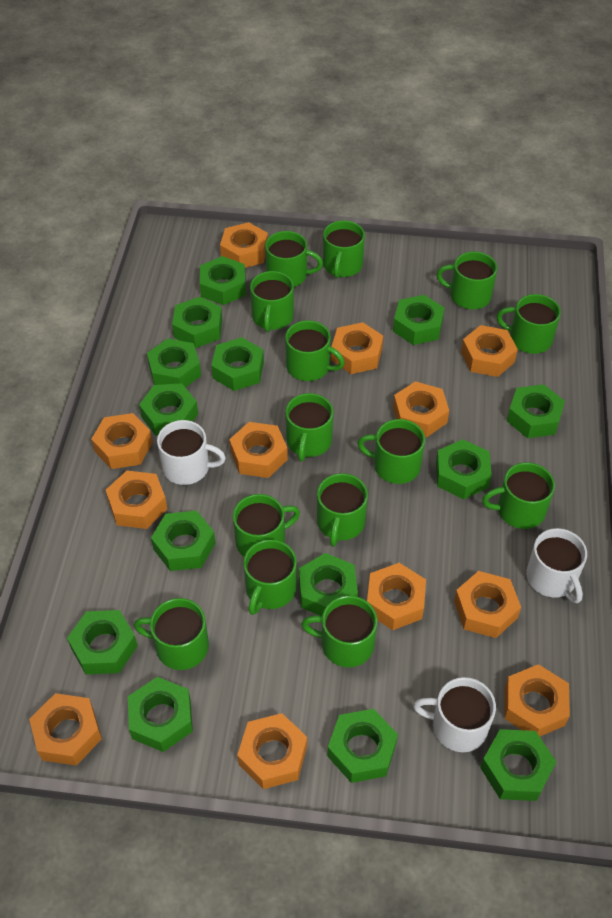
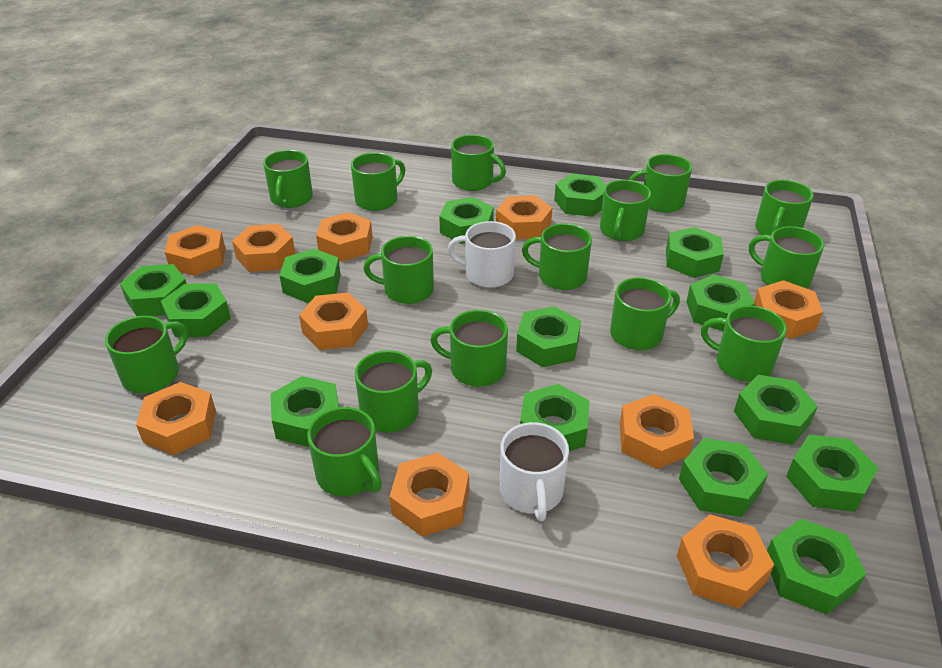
green mug: [134,598,209,670] [233,494,300,557] [243,539,297,615] [250,271,294,332] [265,231,323,287] [285,320,345,381] [285,393,333,461] [301,596,377,668] [317,473,368,547] [323,220,365,278] [357,419,425,484] [436,251,497,309] [482,462,555,529] [497,294,561,354] = 14 -> [105,316,188,393] [263,150,313,208] [307,407,382,496] [351,153,405,211] [355,350,432,432] [363,236,434,304] [430,310,508,387] [451,135,506,191] [522,224,592,290] [600,180,651,241] [610,277,680,350] [629,154,692,213] [701,305,787,382] [749,226,824,289] [755,180,814,235] = 15
orange nut: [29,693,102,766] [91,413,152,469] [106,471,167,529] [220,222,268,268] [229,422,288,478] [237,713,307,789] [331,322,383,374] [367,563,426,630] [393,381,449,437] [454,571,521,638] [461,325,518,377] [504,664,570,736] = 12 -> [136,382,216,455] [165,225,225,276] [232,224,295,272] [299,293,368,350] [316,212,373,262] [390,453,469,537] [496,195,552,239] [619,394,694,469] [677,514,774,608] [754,280,823,339] = 10
white mug: [157,420,226,485] [413,677,496,752] [526,528,587,603] = 3 -> [448,221,516,288] [500,422,569,521] = 2

